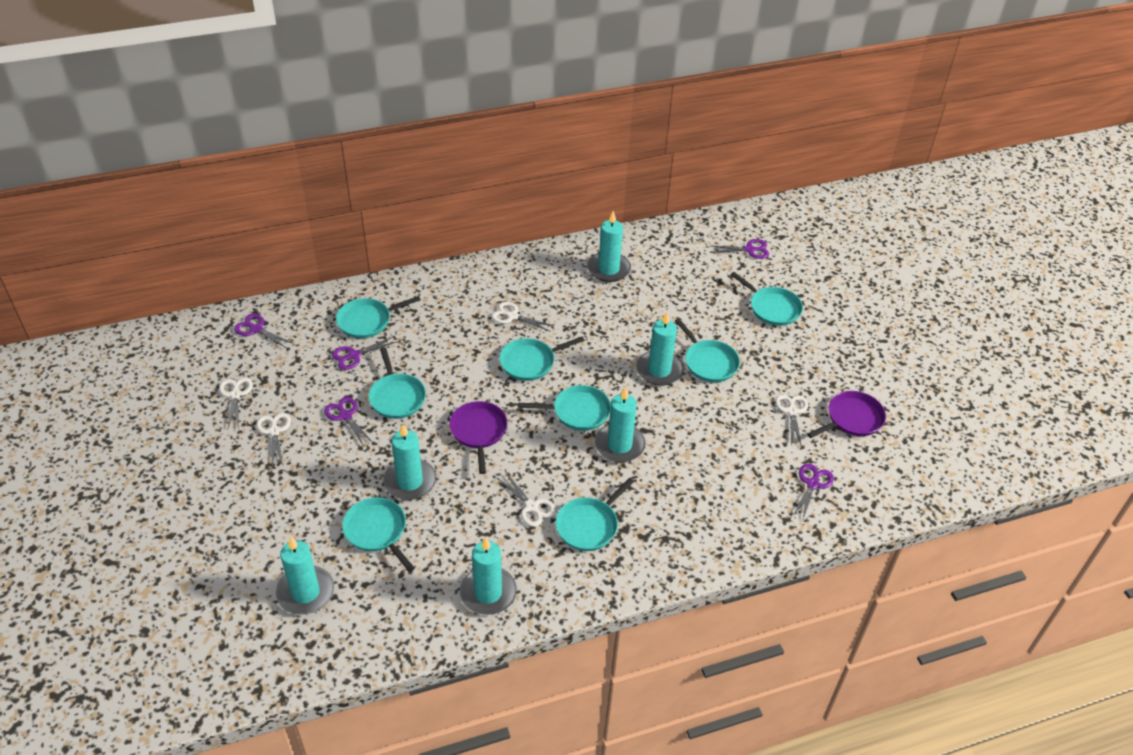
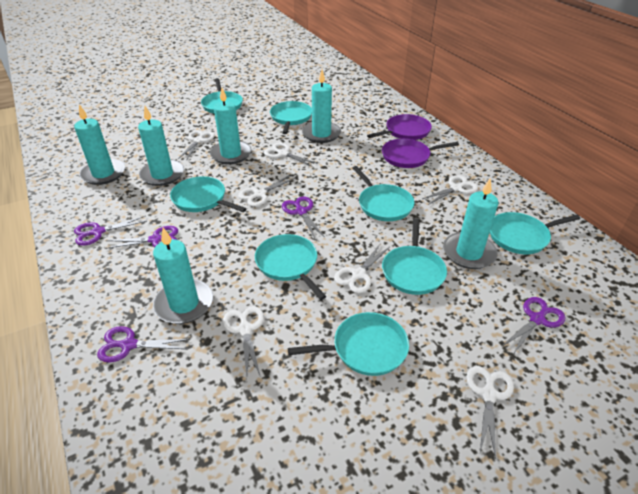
white scissors: [219,378,253,430] [256,413,291,467] [491,302,553,331] [496,472,556,527] [775,394,808,447] = 5 -> [178,130,215,161] [223,306,264,377] [238,175,295,207] [264,143,318,167] [334,243,390,293] [422,175,478,205] [466,366,514,459] = 7

